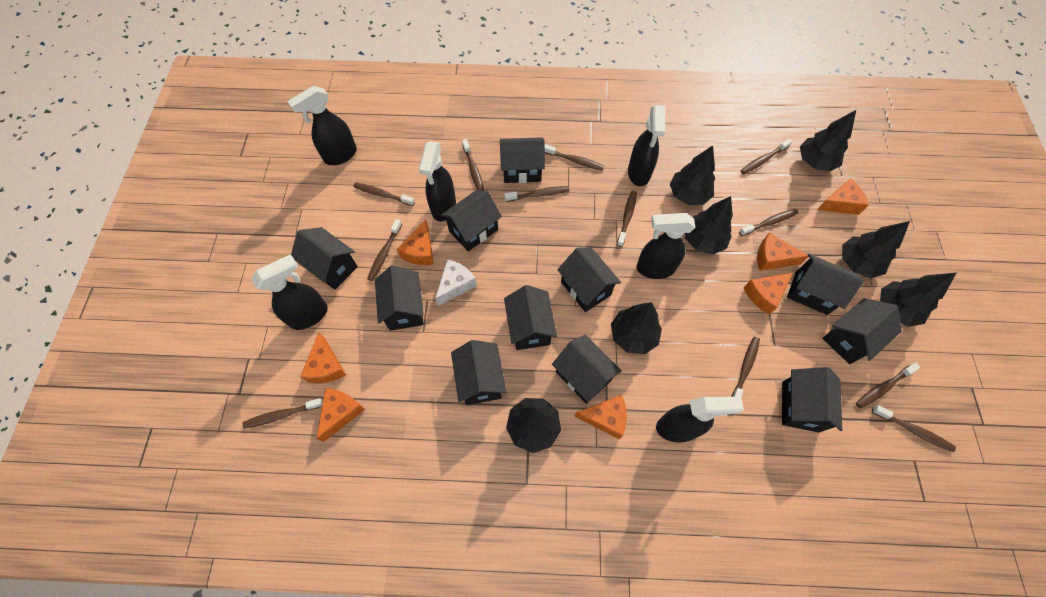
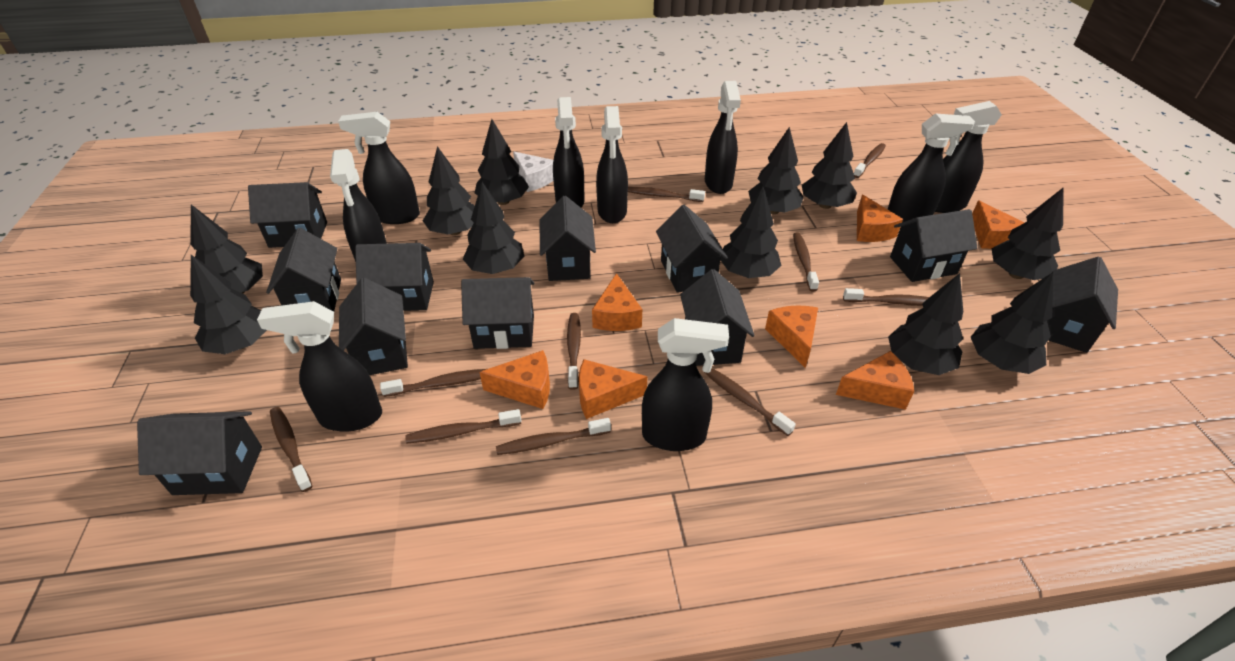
black spray bottle: [252,254,328,330] [287,86,357,165] [419,142,456,221] [628,105,665,186] [636,213,695,279] [656,397,744,443] = 6 -> [257,301,382,432] [330,149,387,262] [338,112,420,224] [553,97,585,207] [596,106,628,223] [642,318,729,451] [705,81,741,194] [888,113,975,222] [935,101,1002,213] = 9
black tree: [506,398,561,453] [611,302,662,354] [670,146,715,205] [685,196,733,255] [800,110,856,171] [842,221,910,278] [880,273,956,327] = 7 -> [190,204,263,294] [190,255,267,354] [423,146,475,235] [463,182,524,274] [475,119,529,205] [720,186,781,278] [748,127,804,214] [802,122,857,209] [888,273,963,375] [971,272,1053,374] [992,187,1064,280] = 11
brown toothbrush: [242,398,323,429] [354,183,415,206] [367,219,402,281] [462,139,484,190] [504,186,569,202] [545,144,604,171] [617,191,637,247] [731,337,760,397] [739,209,799,236] [741,139,792,174] [856,363,920,408] [872,405,956,452] = 12 -> [270,407,312,492] [380,369,486,397] [406,409,521,443] [496,418,611,455] [567,313,581,390] [628,187,705,202] [704,368,796,436] [793,233,819,291] [843,288,929,306] [854,143,886,178] = 10

